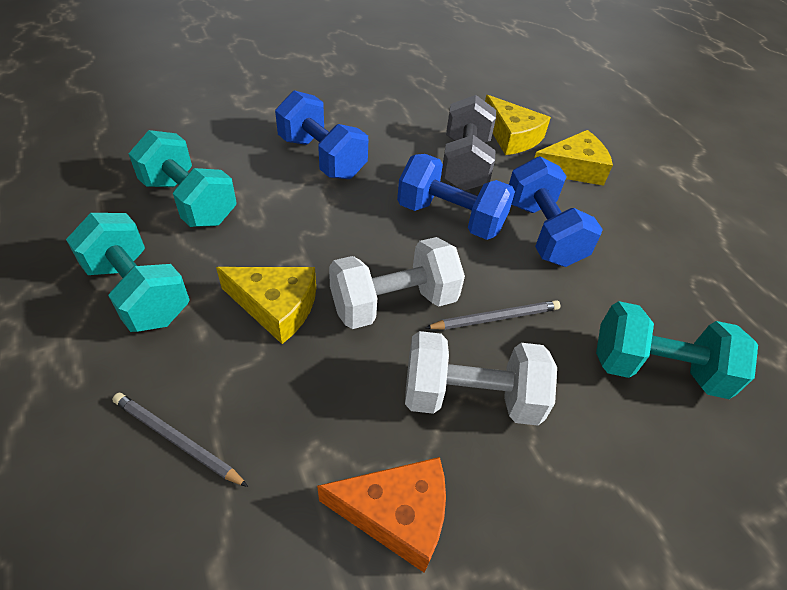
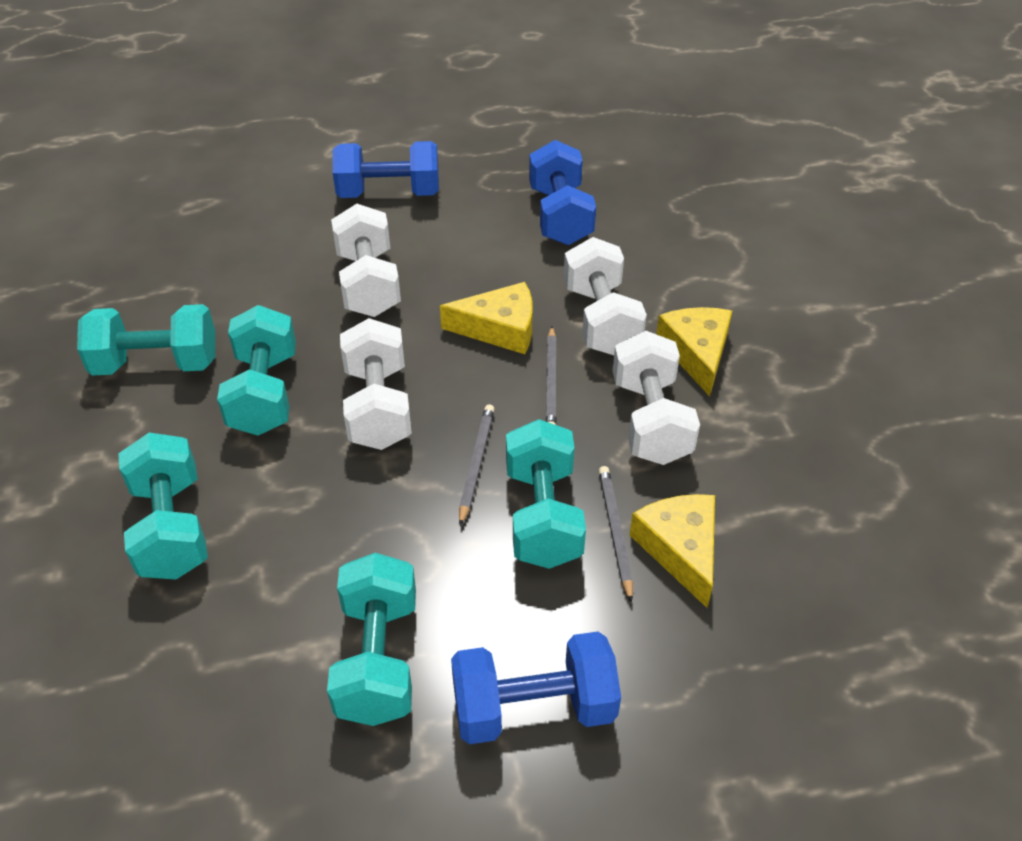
grey dumbbell: [441,95,496,191] = 1 -> none = 0
grey pencil: [112,393,248,487] [425,300,560,330] = 2 -> [459,404,495,526] [546,326,556,425] [599,466,633,603] = 3
orange cheese: [317,457,446,573] = 1 -> none = 0
turquoise dumbbell: [66,213,190,332] [129,130,237,227] [596,301,758,399] = 3 -> [77,304,215,376] [118,433,208,580] [217,305,296,436] [327,553,416,726] [506,419,586,569] = 5
white dumbbell: [329,237,465,329] [405,331,557,426] = 2 -> [331,204,401,317] [340,318,412,450] [564,237,647,355] [613,331,700,465] = 4

